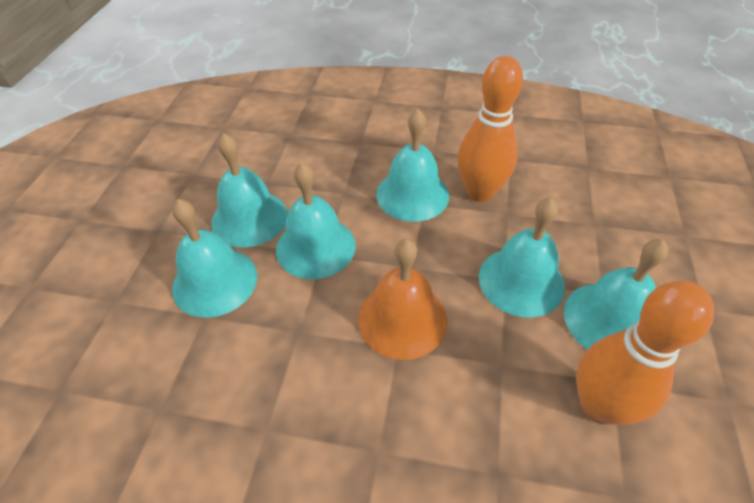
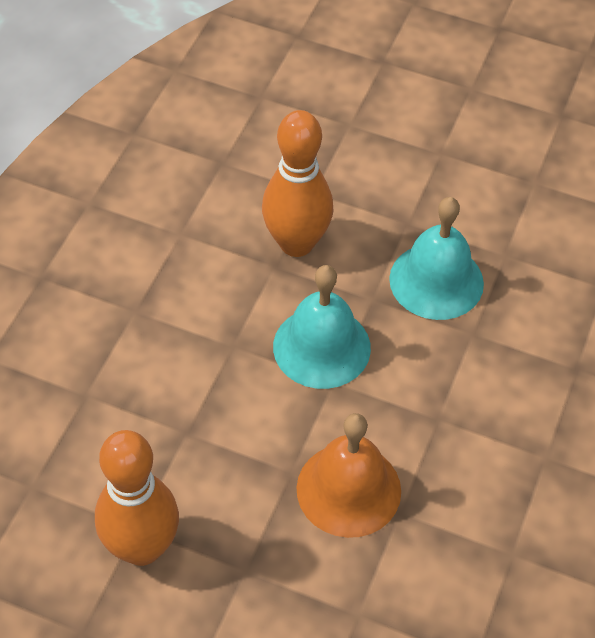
turquoise bell: [172,199,257,318] [211,133,288,248] [276,162,356,279] [376,109,449,222] [479,198,565,318] [564,239,669,350] = 6 -> [273,265,371,389] [389,197,484,320] = 2

